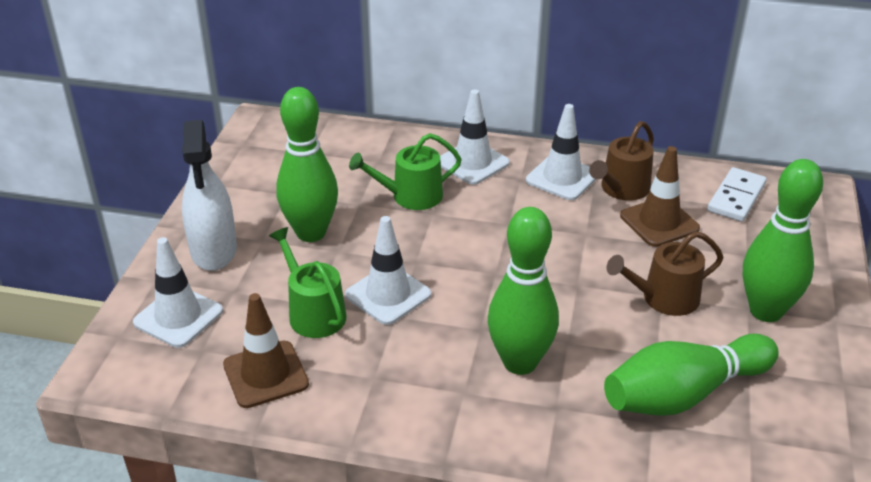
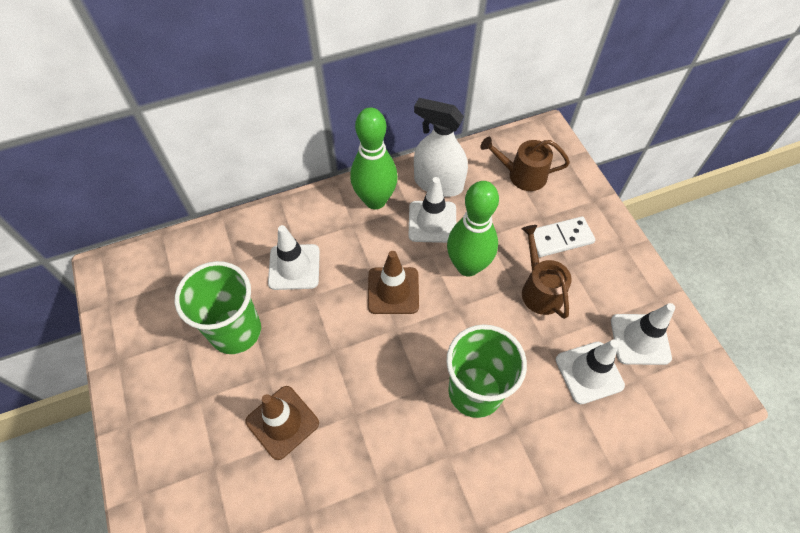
green bowling pin: [276,87,338,242] [488,207,559,375] [604,334,779,416] [743,159,823,322] = 4 -> [350,107,398,209] [447,181,499,276] = 2
green cup: none = 0 -> [175,261,261,354] [446,324,527,418] = 2
green watering can: [269,227,346,338] [349,133,462,210] = 2 -> none = 0

